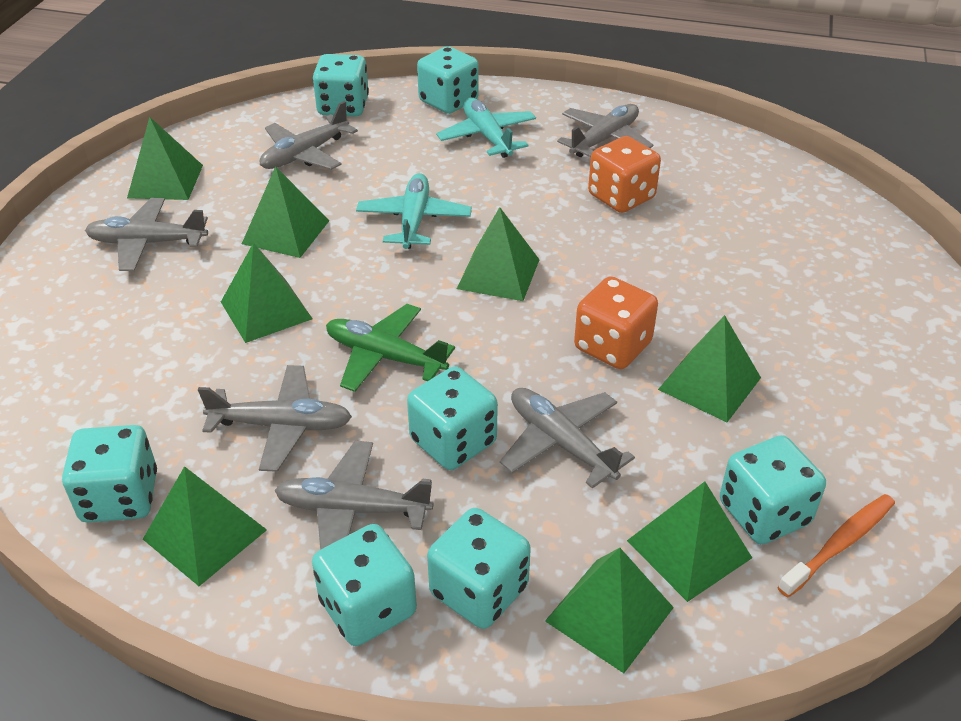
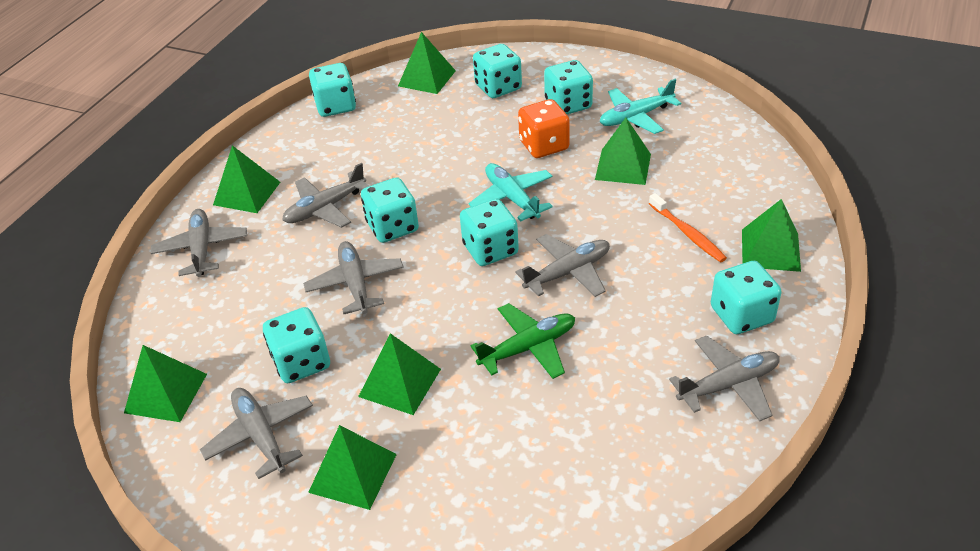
green pyramid: [127,117,203,200] [143,466,267,586] [221,243,312,343] [242,166,329,258] [457,207,540,301] [545,548,674,673] [627,482,752,602] [658,315,761,422] = 8 -> [124,345,207,422] [213,145,280,213] [308,425,397,510] [358,333,441,415] [398,32,456,94] [595,118,651,185] [742,199,801,272] = 7
orange dice: [574,276,658,369] [588,136,661,213] = 2 -> [518,99,570,158] = 1

